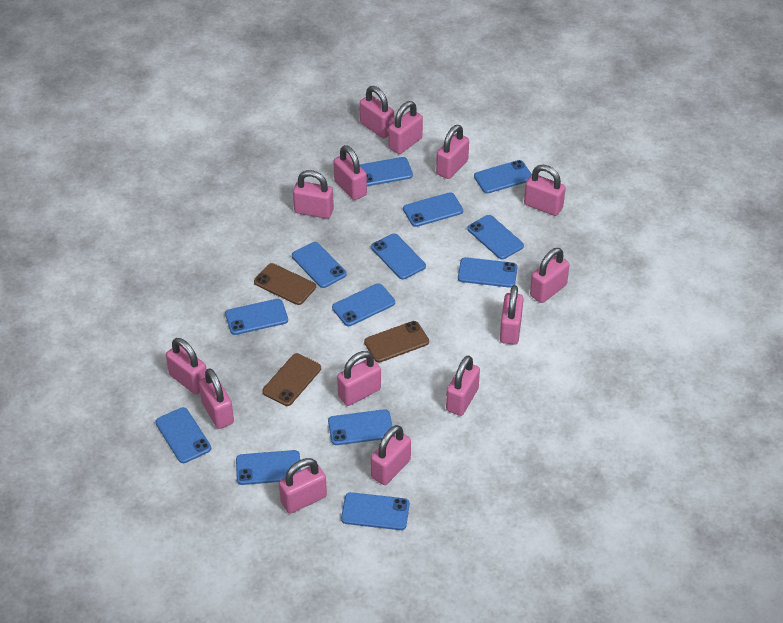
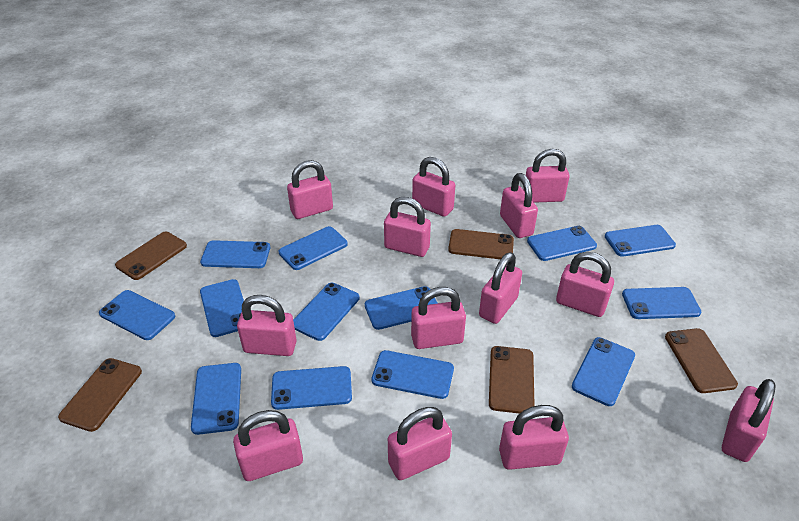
brown phone: [254,263,316,305] [262,353,321,406] [364,321,429,363] = 3 -> [58,358,142,432] [115,232,187,280] [448,229,514,259] [489,346,535,414] [665,328,738,393] = 5
pink padlock: [166,338,207,394] [199,368,234,429] [279,458,327,513] [293,170,334,219] [333,145,367,200] [337,351,381,406] [360,86,394,138] [371,425,411,485] [388,101,423,154] [436,125,469,179] [446,355,480,416] [500,285,523,345] [524,165,566,216] [530,248,569,303] = 14 -> [233,410,303,481] [237,295,297,356] [287,160,333,219] [384,197,431,257] [388,407,452,480] [411,287,466,349] [412,157,455,217] [479,252,522,324] [499,405,569,470] [500,173,538,238] [523,149,569,203] [556,252,614,317] [722,379,776,462] = 13

